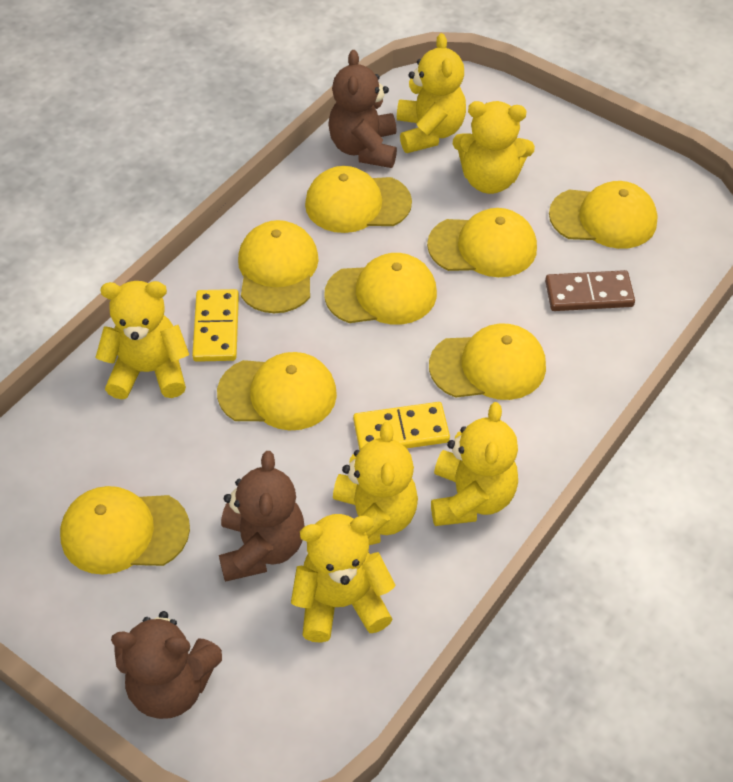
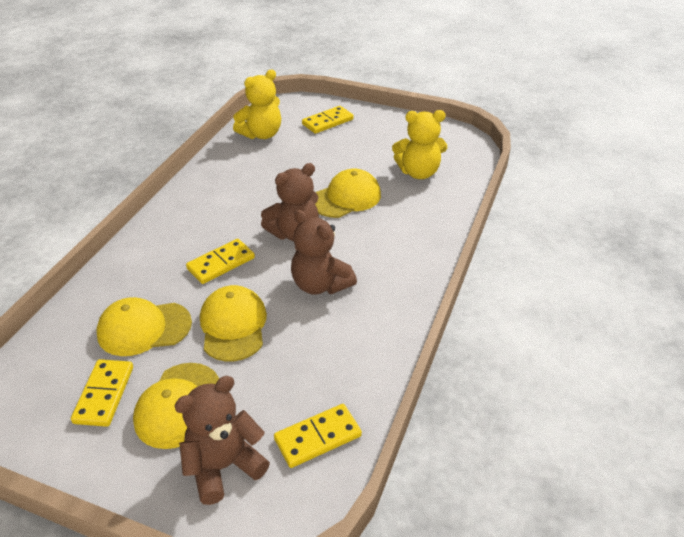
brown domino: [545,270,635,311] = 1 -> none = 0
yellow cap: [60,486,190,575] [217,352,337,431] [238,220,319,313] [305,166,412,233] [324,253,437,325] [427,208,537,277] [429,324,546,400] [549,181,658,249] = 8 -> [96,297,192,356] [133,363,219,449] [200,285,267,361] [315,169,381,218] = 4
yellow domino: [192,289,239,362] [353,402,450,450] = 2 -> [71,359,133,427] [186,239,255,284] [274,404,362,468] [302,106,354,134] = 4
yellow teddy bear: [95,281,189,399] [291,514,396,643] [333,422,418,545] [397,33,466,153] [431,402,518,526] [453,101,535,194] = 6 -> [233,70,281,139] [392,110,447,179] = 2

